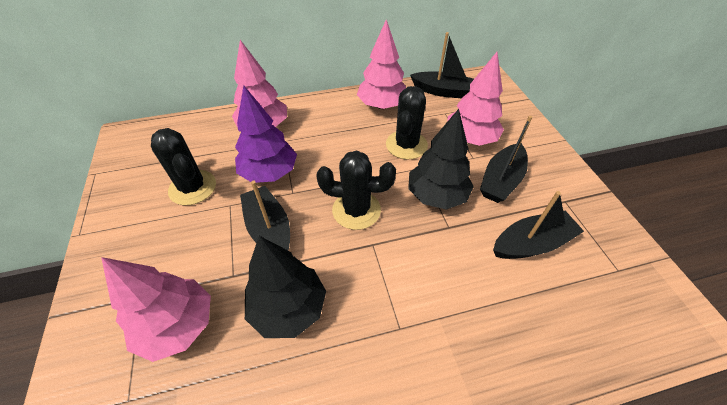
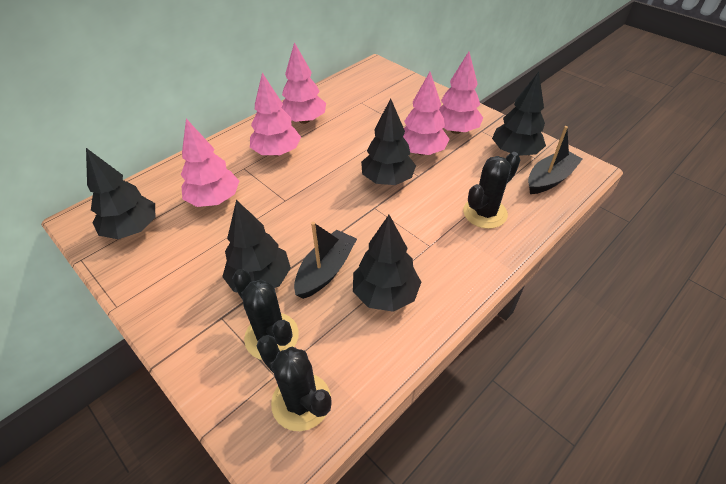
black boat: [240,181,290,250] [410,32,474,98] [480,116,532,203] [493,191,584,259] = 4 -> [294,222,357,299] [528,126,583,194] = 2
black tree: [245,236,326,338] [408,109,474,210] = 2 -> [86,148,155,239] [222,200,291,293] [353,215,421,312] [361,98,416,185] [492,72,546,156] = 5
pink tree: [101,257,211,362] [232,40,287,127] [357,20,406,109] [447,52,504,146] = 4 -> [181,119,239,207] [250,73,301,156] [281,42,326,124] [403,72,450,155] [439,52,483,134] = 5
purple tree: [235,86,297,183] = 1 -> none = 0

